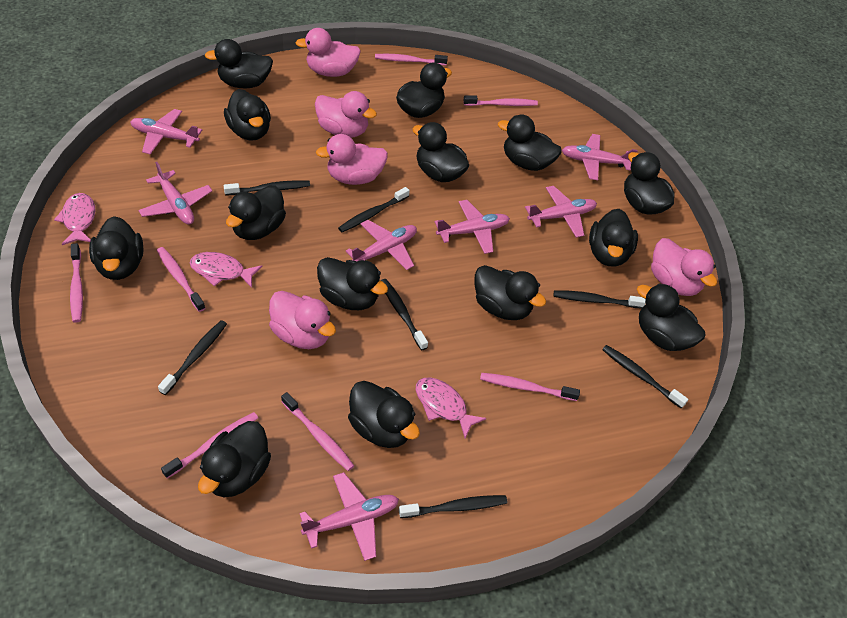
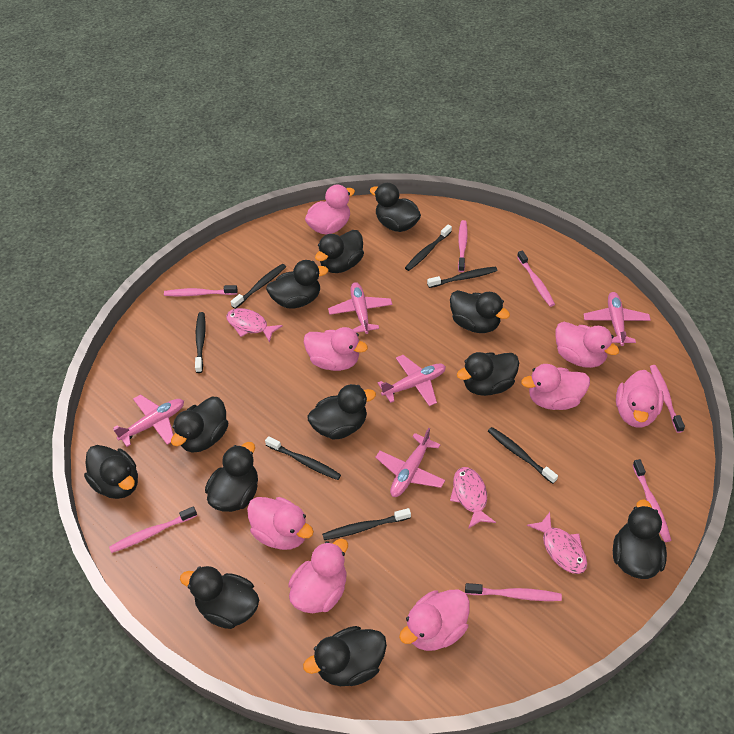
black duck: [89,216,144,280] [198,421,271,497] [205,39,273,88] [224,89,271,141] [226,185,286,240] [317,257,388,310] [348,381,420,448] [396,62,452,118] [413,122,469,182] [475,265,546,320] [498,115,562,171] [589,209,638,267] [624,152,674,215] [637,283,706,351] = 14 -> [84,445,138,499] [171,397,228,453] [180,566,259,629] [205,442,258,512] [266,260,328,309] [303,626,387,686] [307,384,376,440] [315,230,364,273] [370,183,421,232] [450,290,510,333] [457,352,519,396] [613,499,667,579] = 12
pink duck: [269,291,336,349] [296,28,361,77] [315,91,377,138] [316,134,388,185] [651,238,717,296] = 5 -> [247,497,314,550] [288,538,348,613] [304,327,368,371] [305,185,355,235] [399,589,470,651] [521,364,590,410] [555,322,619,368] [616,370,664,428] = 8
pink plane: [130,109,202,155] [138,162,212,225] [299,472,399,561] [346,220,417,270] [434,200,510,254] [525,186,597,238] [562,134,637,180] = 7 -> [113,394,184,447] [328,282,392,334] [375,428,445,497] [378,355,446,406] [583,292,651,346] = 5

